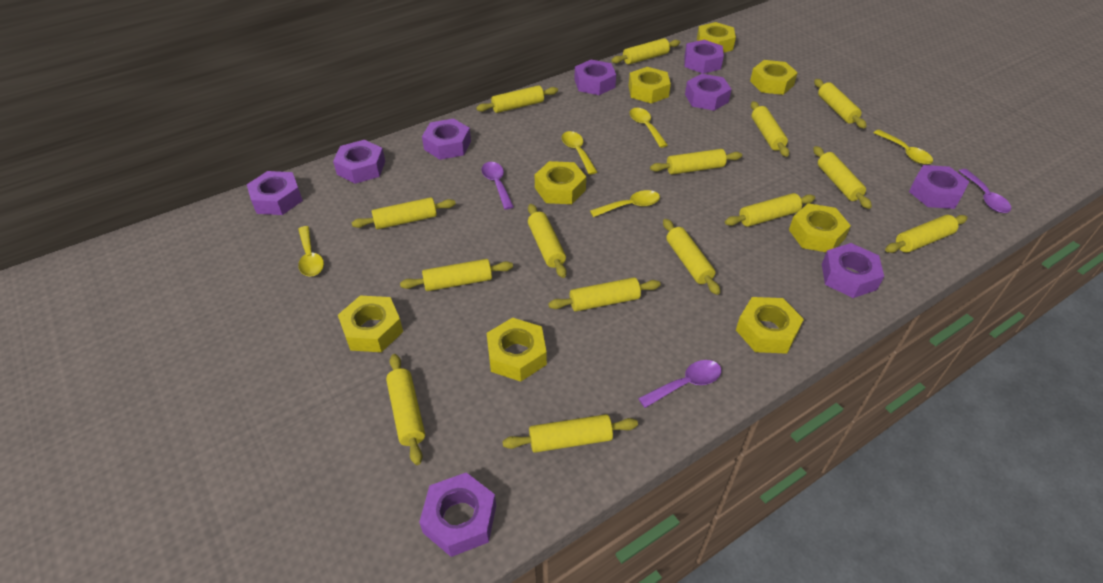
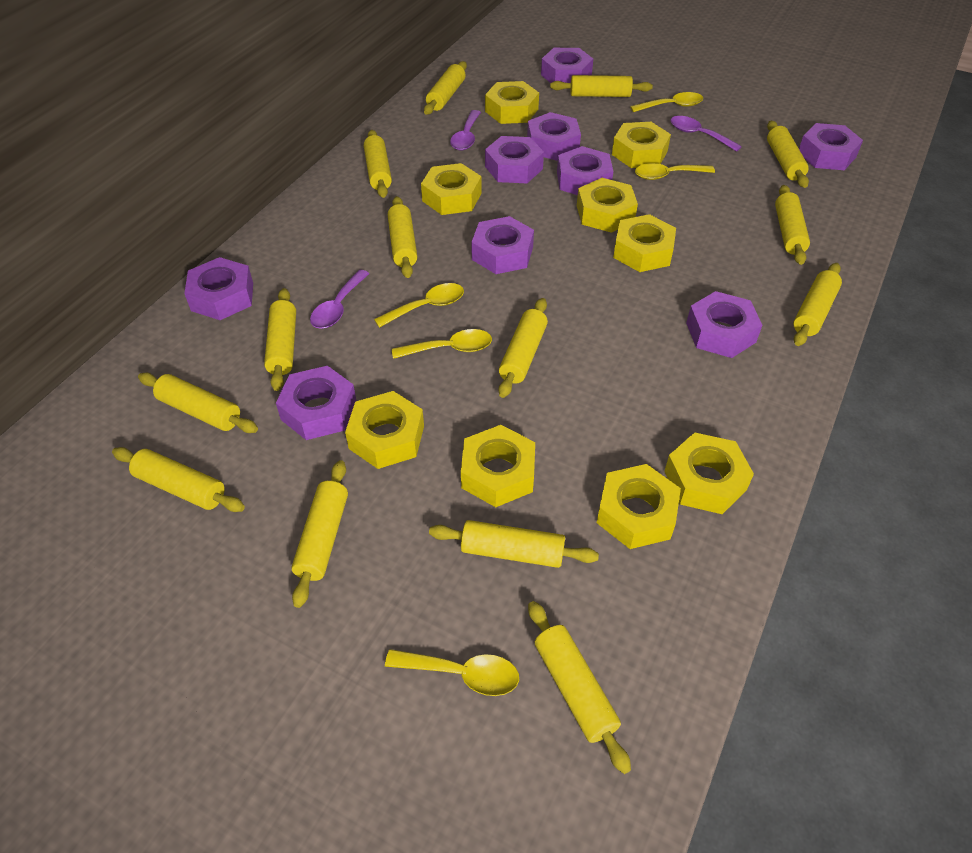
yellow nut: [338,295,403,352] [487,318,547,382] [535,161,586,204] [629,67,671,104] [697,22,736,53] [736,297,804,354] [750,60,798,95] [789,203,851,252] = 8 -> [345,391,424,469] [421,163,481,215] [461,425,535,507] [485,81,539,124] [577,178,638,233] [597,464,681,549] [612,122,671,168] [613,214,676,272] [664,432,754,514] = 9
yellow rolling pin: [352,197,456,229] [386,354,425,465] [400,259,513,291] [476,85,558,113] [502,414,638,453] [528,204,567,278] [548,277,661,312] [612,38,680,64] [650,149,742,175] [663,219,720,295] [725,193,815,227] [751,101,789,157] [813,146,872,209] [814,79,867,128] [885,215,968,253] = 15 -> [112,447,245,512] [138,373,258,433] [264,288,296,391] [291,460,348,608] [364,130,392,198] [388,196,418,278] [424,61,467,115] [429,520,599,568] [498,298,548,398] [528,601,631,774] [550,75,653,97] [767,121,809,188] [775,185,810,265] [793,263,842,346] = 14

